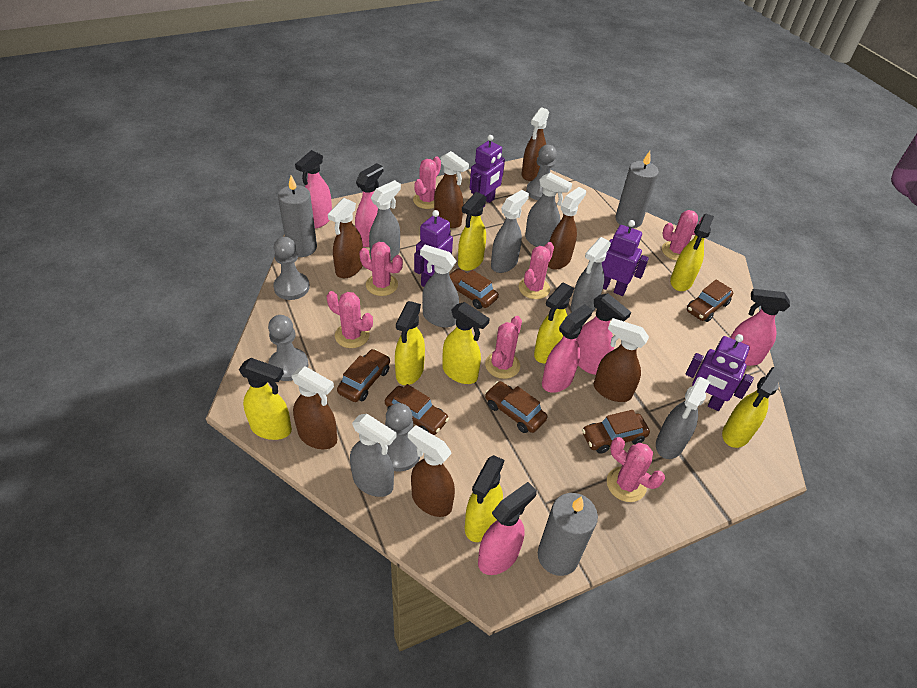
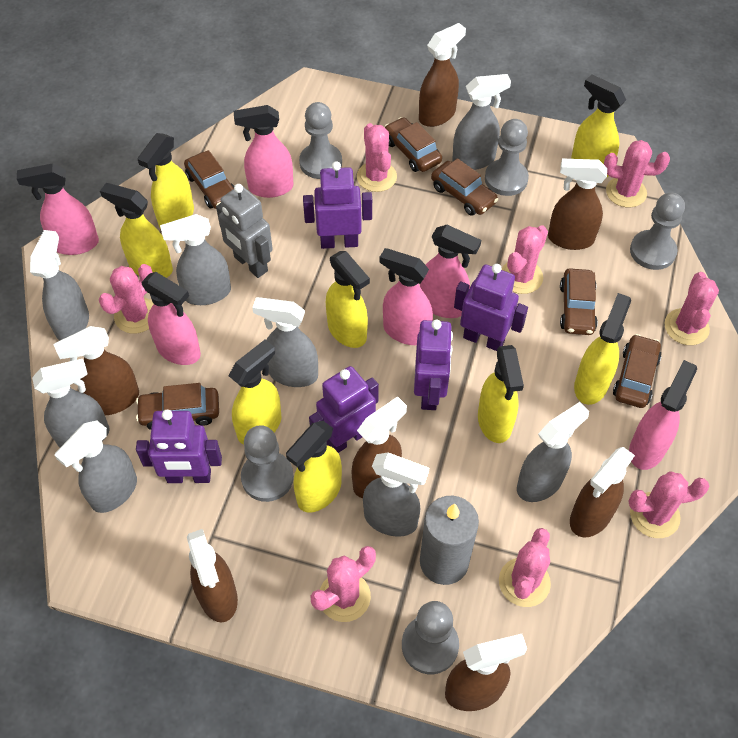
grey candle: [278,175,317,257] [538,493,598,576] [615,151,659,228] = 3 -> [420,496,479,585] = 1
grey pawn: [268,315,309,381] [273,237,310,300] [385,403,420,471] [526,145,557,200] = 4 -> [241,425,294,502] [299,102,342,179] [402,601,459,674] [485,119,529,196] [630,193,685,270] = 5
grey robot: none = 0 -> [216,184,273,278] = 1
grey spray bottle: [350,414,397,497] [369,180,401,261] [420,245,459,328] [491,190,529,273] [525,172,572,247] [571,237,611,312] [656,377,711,459] = 7 -> [30,230,89,341] [32,359,109,447] [55,421,137,513] [160,214,231,305] [252,297,318,387] [363,452,429,537] [452,74,511,170] [517,402,589,502] = 8
pink cactus: [327,291,373,348] [359,242,403,296] [413,156,441,209] [485,316,522,379] [519,242,554,299] [607,437,665,502] [662,210,702,261] = 7 -> [99,264,154,334] [311,546,376,622] [357,123,397,192] [499,528,551,607] [501,225,548,294] [604,140,670,208] [628,471,709,538] [664,272,719,345] = 8
purple robot: [414,210,453,287] [470,135,505,208] [602,220,649,296] [686,334,754,411] = 4 -> [136,410,222,483] [303,161,372,249] [309,366,379,453] [414,320,453,410] [454,264,528,351] = 5

